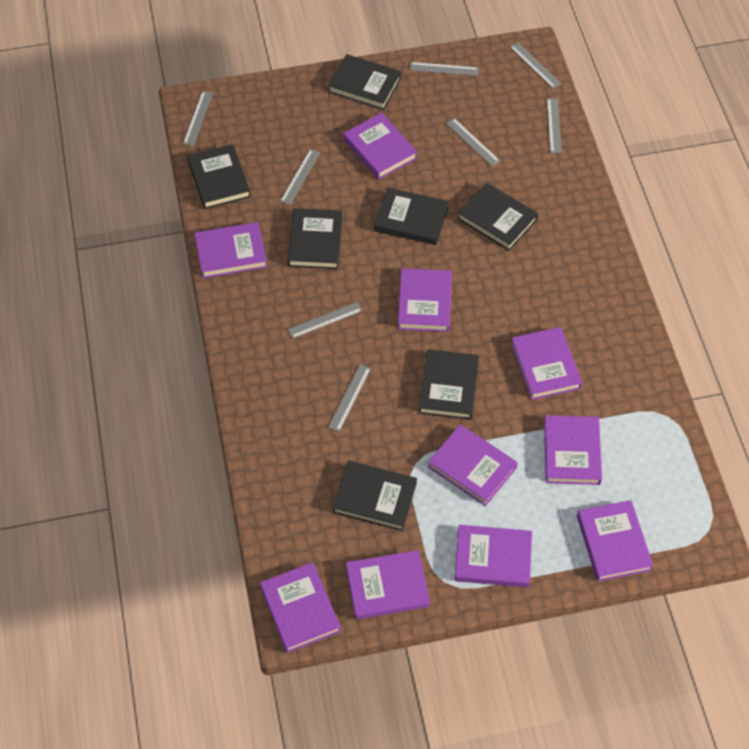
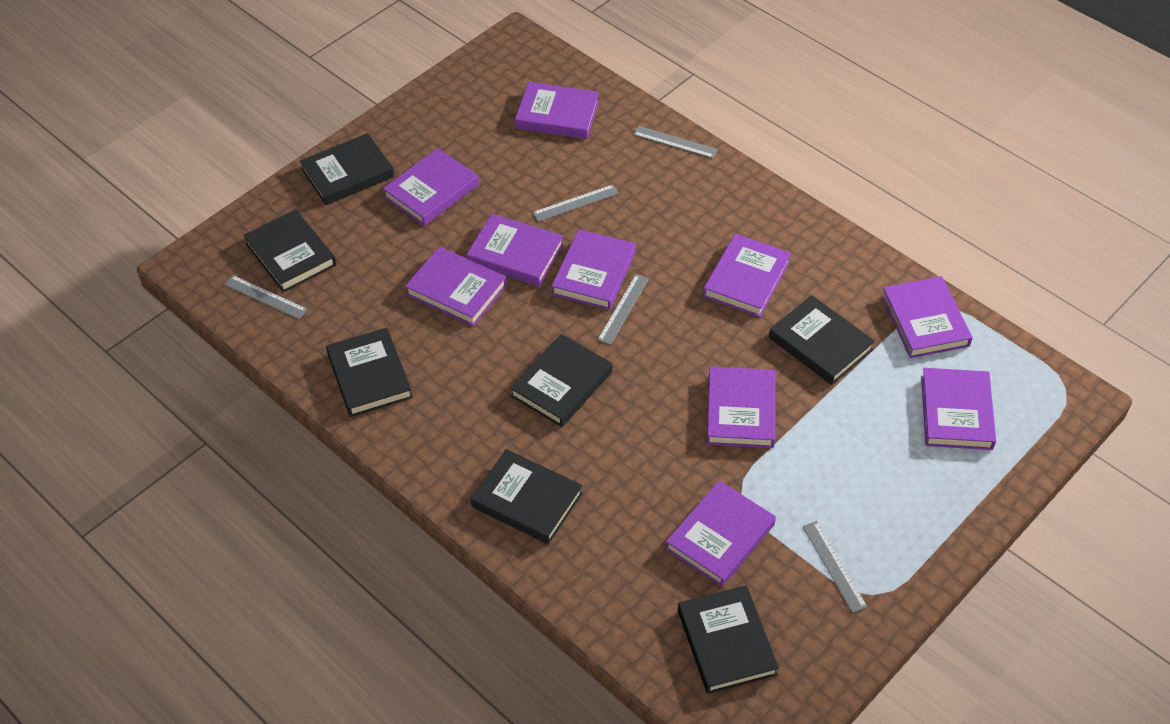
grey ruler: [183,91,213,146] [280,149,320,205] [288,302,363,339] [328,364,371,432] [410,62,479,76] [446,118,500,166] [510,42,561,88] [547,98,562,153] = 8 -> [224,275,308,319] [533,185,619,222] [597,274,649,345] [633,126,718,158] [803,521,867,613] = 5

